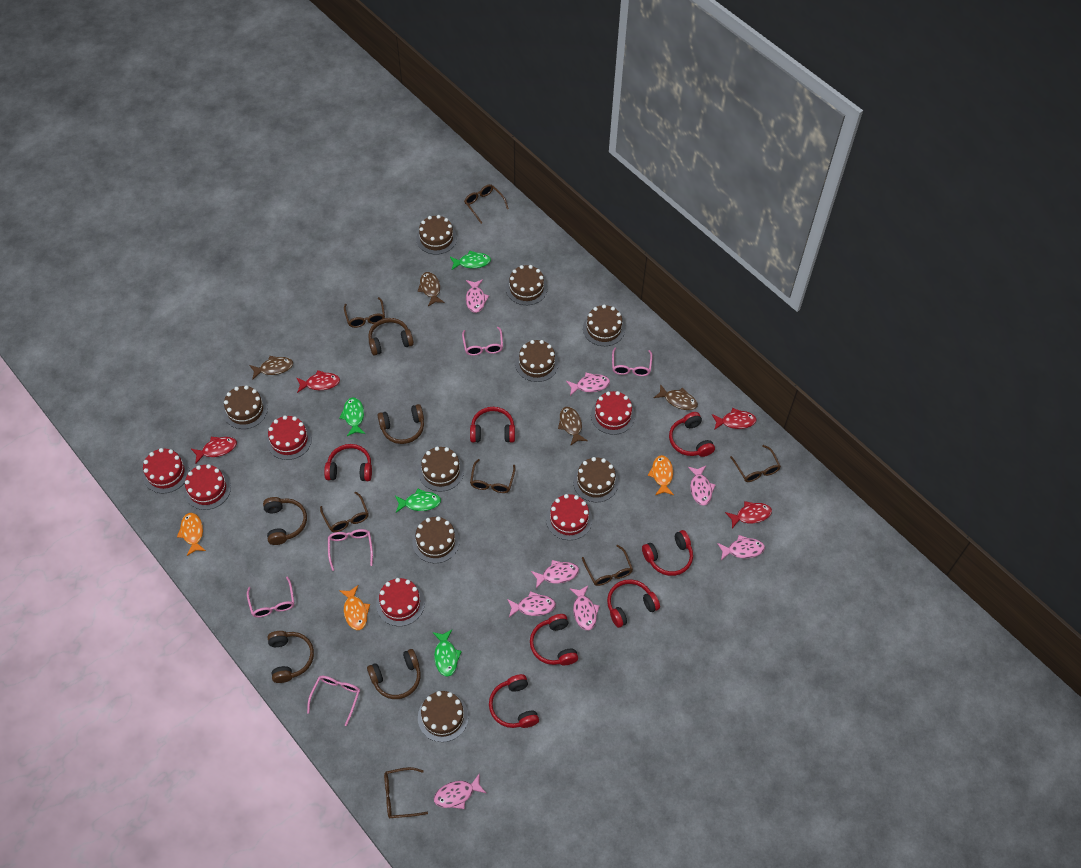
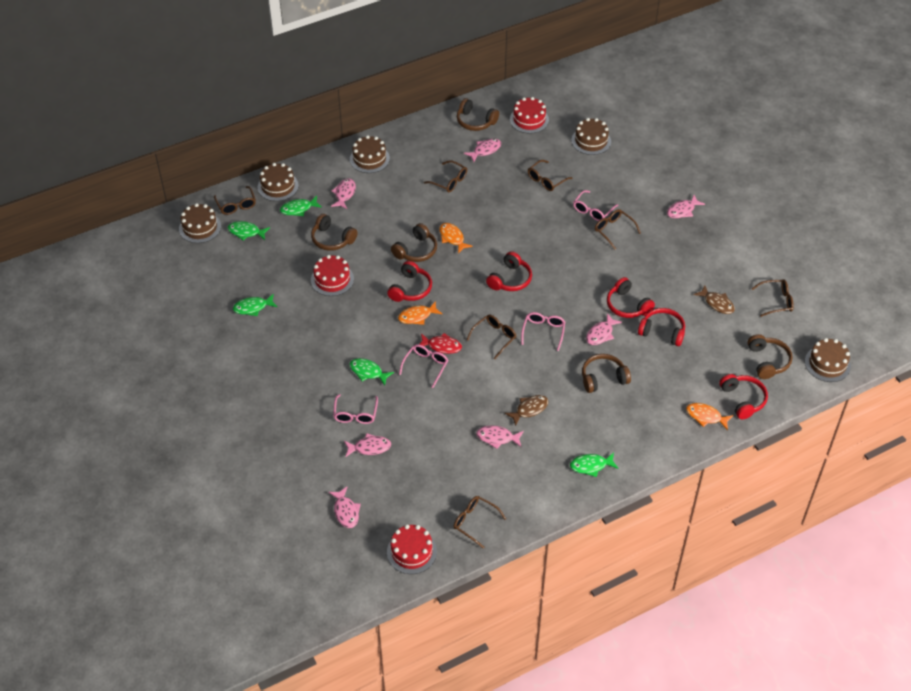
brown cake: [223,385,268,429] [413,516,460,563] [416,215,457,255] [418,447,464,492] [418,691,468,742] [506,265,547,305] [515,340,559,382] [573,457,619,502] [583,305,625,346] = 9 -> [179,203,221,243] [258,163,299,201] [350,135,390,173] [571,118,611,155] [805,338,851,382] = 5
brown fish: [249,356,293,380] [418,272,445,306] [558,407,588,446] [654,384,698,410] = 4 -> [504,395,548,426] [694,285,735,314] = 2
green fish: [339,397,365,436] [395,488,441,512] [432,630,462,676] [450,250,491,270] = 4 -> [228,221,270,240] [233,294,277,316] [280,196,322,216] [349,358,394,386] [570,453,619,477] = 5
pink fish: [434,774,486,809] [466,279,489,313] [507,591,556,617] [531,560,579,588] [566,373,610,396] [569,585,600,630] [688,466,715,506] [717,535,765,560] = 8 -> [328,487,361,528] [331,178,356,209] [344,433,391,457] [464,139,501,162] [476,426,524,449] [586,313,622,345] [667,195,705,218] = 7
pink glasses: [247,576,294,618] [307,676,360,726] [328,529,373,571] [462,327,503,356] [612,348,652,376] = 5 -> [333,394,378,424] [399,344,448,388] [521,312,565,351] [573,190,618,221] = 4
red cake: [143,448,189,493] [184,464,231,510] [267,415,312,460] [376,578,425,626] [546,494,592,540] [591,391,635,435] = 6 -> [311,255,354,296] [387,524,437,574] [510,97,549,134] = 3
red fish: [191,437,237,464] [297,370,340,393] [712,408,756,430] [725,501,772,528] = 4 -> [419,333,462,354] = 1
red headphones: [324,444,372,481] [470,407,515,443] [489,674,539,728] [530,614,578,665] [607,579,660,628] [642,530,693,576] [669,412,715,457] = 7 -> [387,261,432,302] [486,251,532,291] [607,277,655,318] [638,308,685,346] [719,374,768,419] = 5

